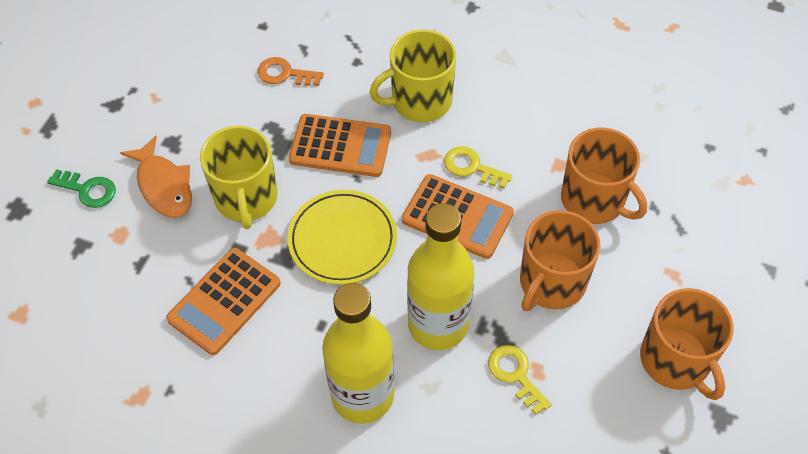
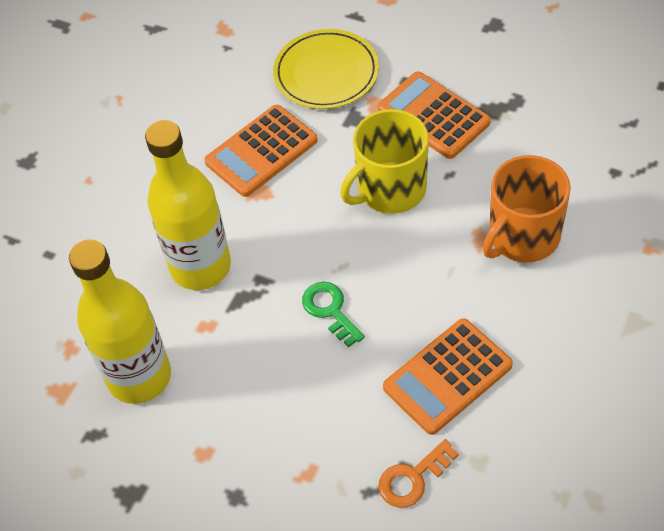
orange fish: [120,136,192,218] = 1 -> none = 0
orange mug: [520,210,600,311] [561,128,647,224] [640,288,734,400] = 3 -> [483,155,571,262] = 1
yellow key: [444,146,512,189] [488,345,551,415] = 2 -> none = 0
yellow mug: [200,126,278,229] [370,30,456,122] = 2 -> [340,109,429,214] = 1

